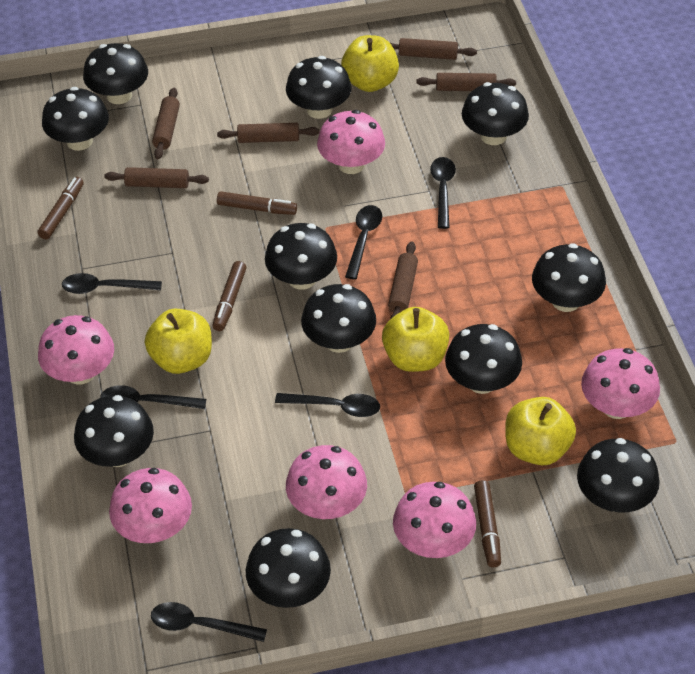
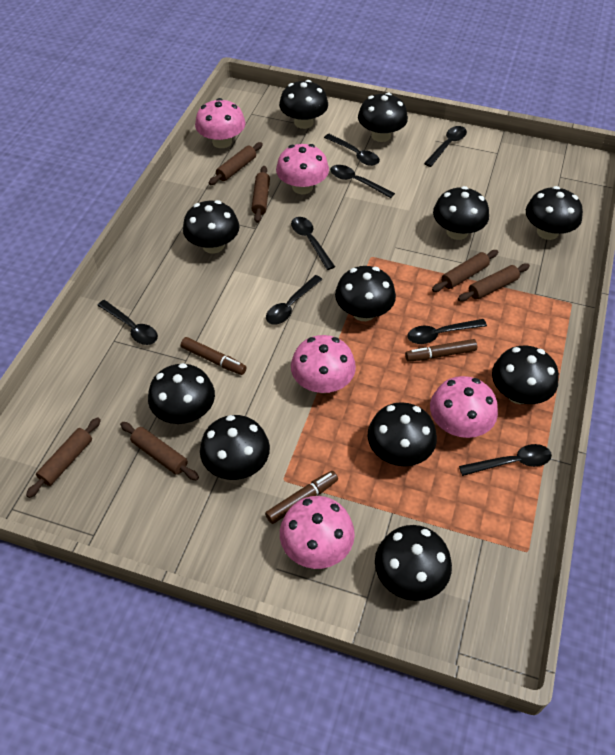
black spoon: [62,273,162,294] [101,385,206,409] [151,602,267,642] [275,393,380,417] [345,205,382,279] [430,157,456,229] = 6 -> [97,300,158,345] [266,275,323,325] [291,217,335,270] [324,134,380,166] [330,165,395,198] [407,319,487,344] [424,126,467,167] [459,444,552,476] = 8
brown marker: [38,177,84,239] [212,261,247,331] [217,191,297,215] [474,480,501,567] = 4 -> [181,337,247,375] [265,471,338,524] [405,339,477,362] = 3
pink mushroom: [38,315,114,384] [109,468,192,543] [286,445,367,519] [317,110,385,174] [393,482,476,558] [581,348,660,419] = 6 -> [195,98,246,148] [276,144,329,194] [280,496,355,569] [291,335,356,393] [430,376,498,438] = 5
yellow apple: [145,309,212,374] [341,35,399,92] [382,307,449,372] [505,397,576,465] = 4 -> none = 0

